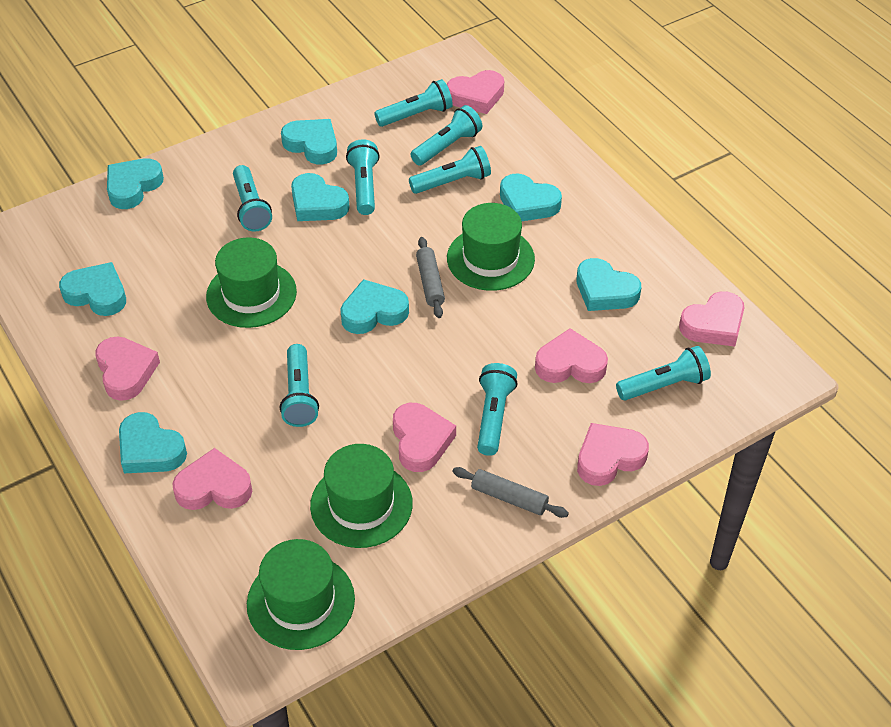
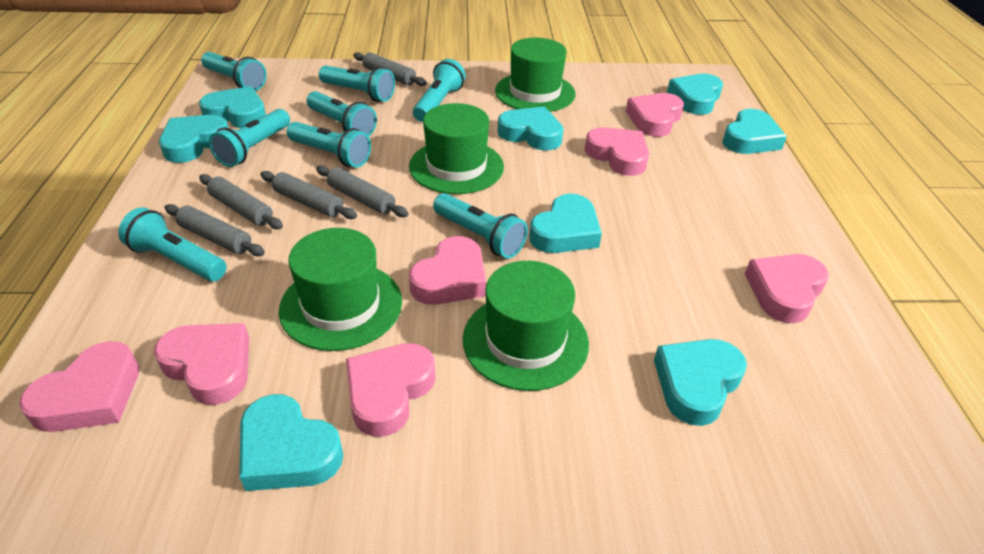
grey rolling pin: [416,237,445,318] [452,467,569,518] = 2 -> [165,204,265,256] [199,174,283,229] [260,171,357,219] [316,165,408,217] [353,52,427,86] = 5

